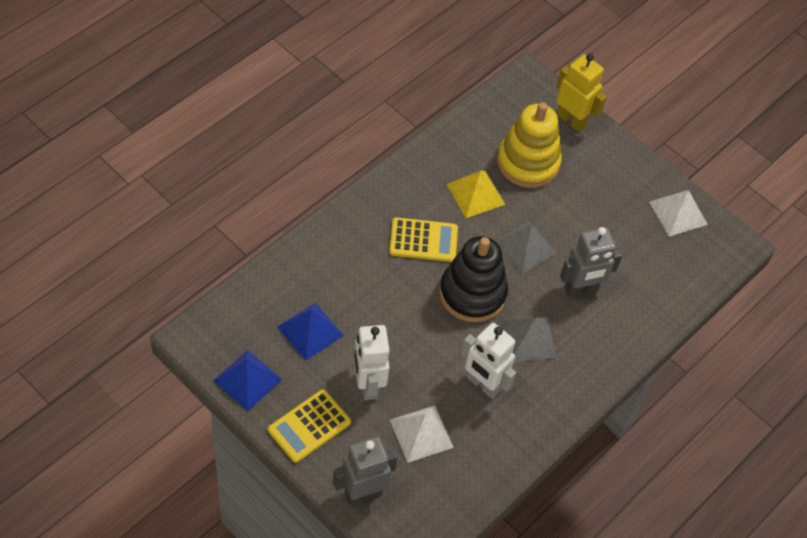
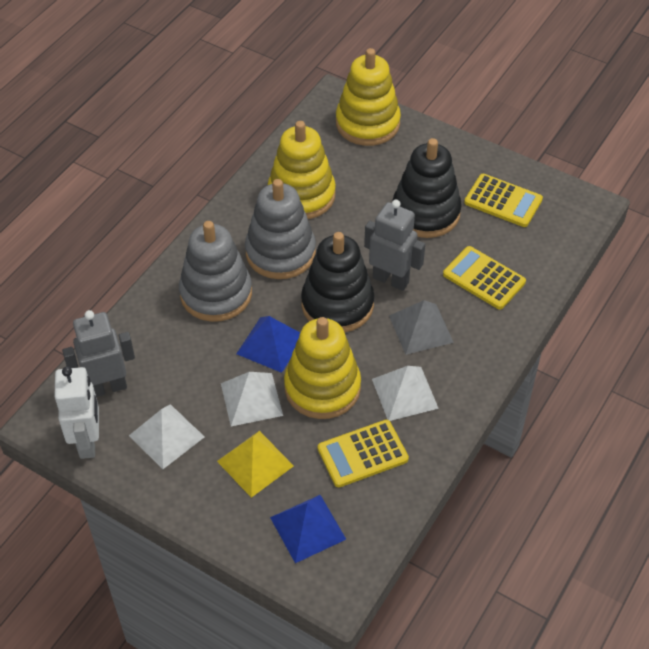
black stacking toy: [439,236,508,322] = 1 -> [301,232,375,332] [392,138,462,238] = 2
grey pyramid: [496,221,557,274] [502,317,556,362] = 2 -> [389,300,454,355] = 1
grey stacking toy: none = 0 -> [179,221,252,322] [245,179,316,279] = 2
white pyramid: [390,406,454,463] [649,190,708,237] = 2 -> [129,404,205,469] [221,372,283,426] [372,366,439,421] = 3
white robot: [354,325,390,400] [461,323,516,399] = 2 -> [54,367,99,459] = 1
yellow calculator: [268,389,351,463] [389,217,458,262] = 2 -> [318,420,409,487] [443,246,526,309] [464,174,543,227] = 3
yellow robot: [556,54,607,132] = 1 -> none = 0
yellow stacking toy: [497,102,562,188] = 1 -> [268,121,336,219] [284,317,361,419] [336,48,401,146] = 3

